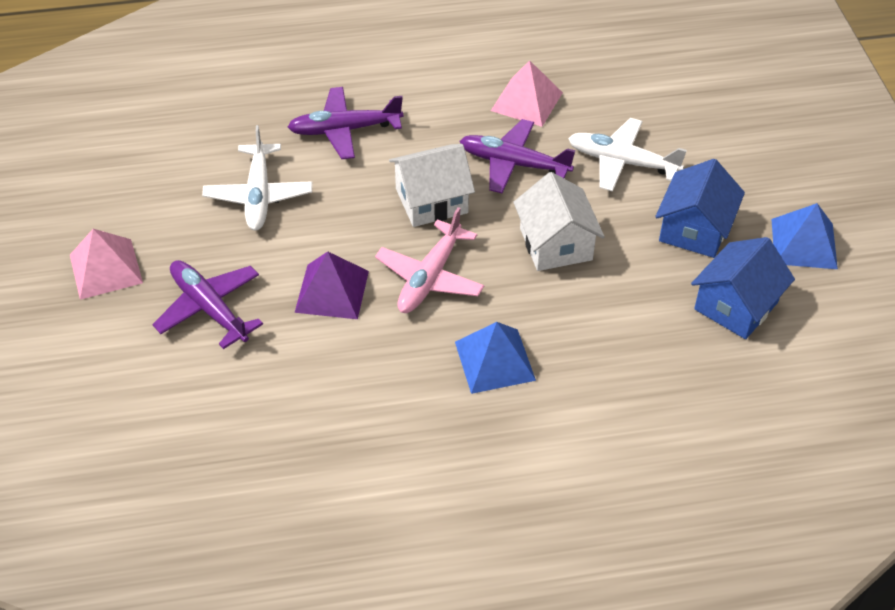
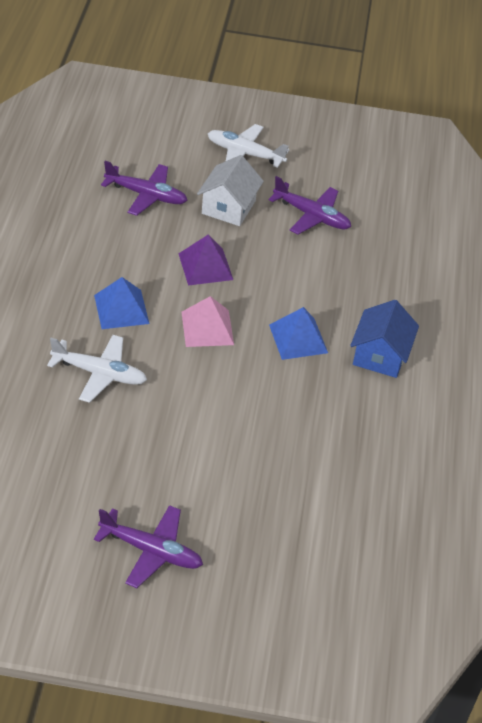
blue house: [655,159,745,258] [691,237,795,339] = 2 -> [350,300,419,378] = 1
pink plane: [375,207,484,313] = 1 -> none = 0
pink pyramid: [70,229,143,300] [491,60,563,127] = 2 -> [181,296,234,347] = 1
white house: [389,144,475,227] [513,172,605,271] = 2 -> [197,155,264,226] = 1

